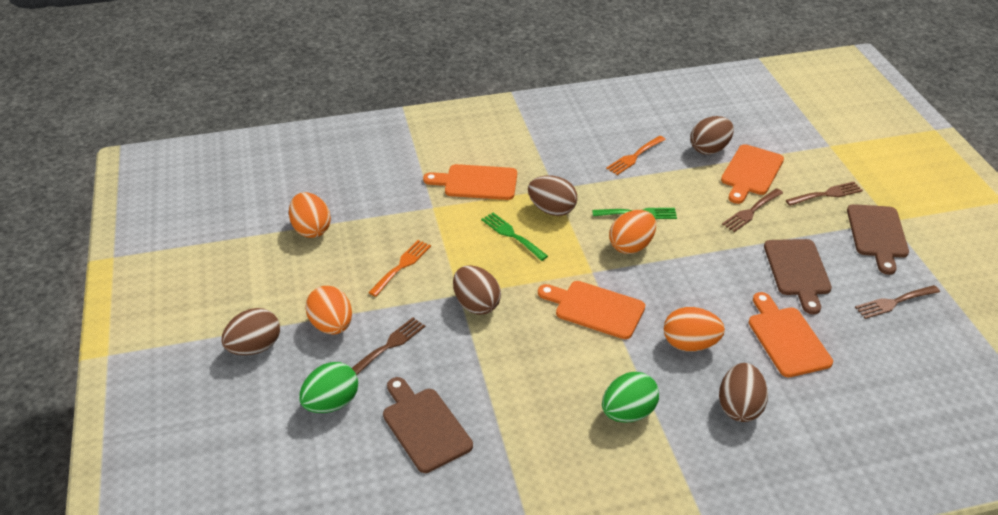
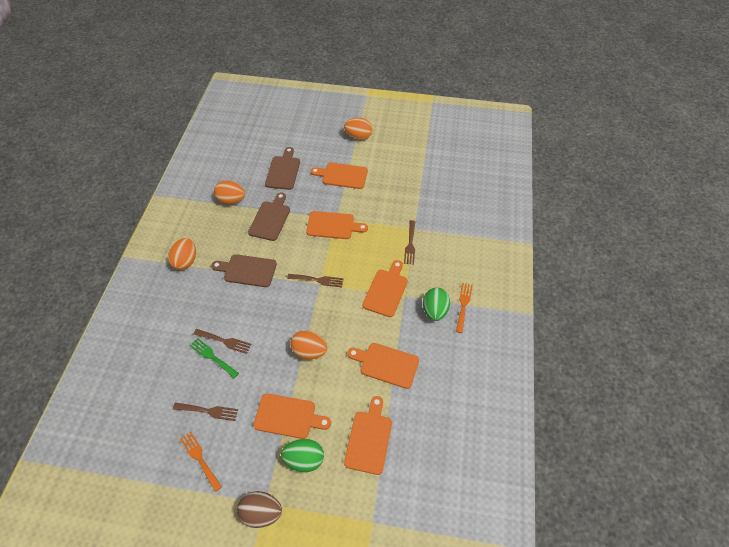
brown egg: [221,308,280,355] [453,265,501,315] [528,175,577,216] [690,116,734,155] [719,363,768,422] = 5 -> [237,491,282,528] = 1
green fork: [481,213,548,261] [592,208,677,219] = 2 -> [190,338,239,378] = 1
orange cutting board: [423,164,517,200] [538,281,645,339] [721,144,784,204] [749,292,833,377] = 4 -> [253,393,331,439] [306,211,368,239] [310,163,368,189] [344,396,392,475] [347,343,419,389] [363,260,408,317] = 6

